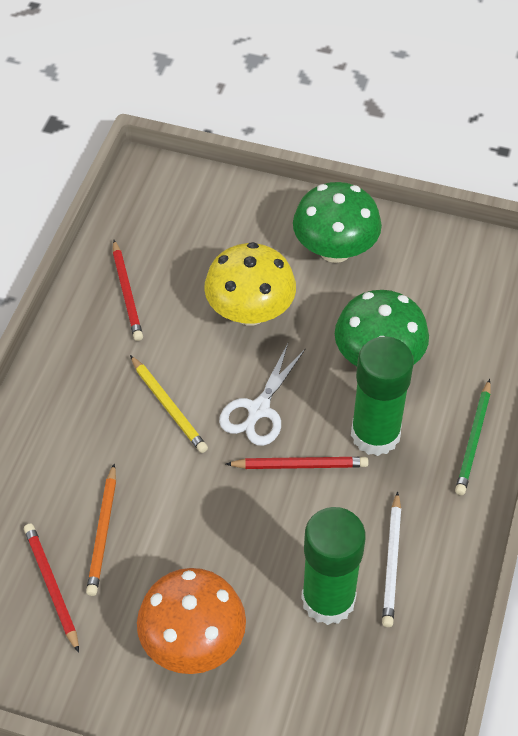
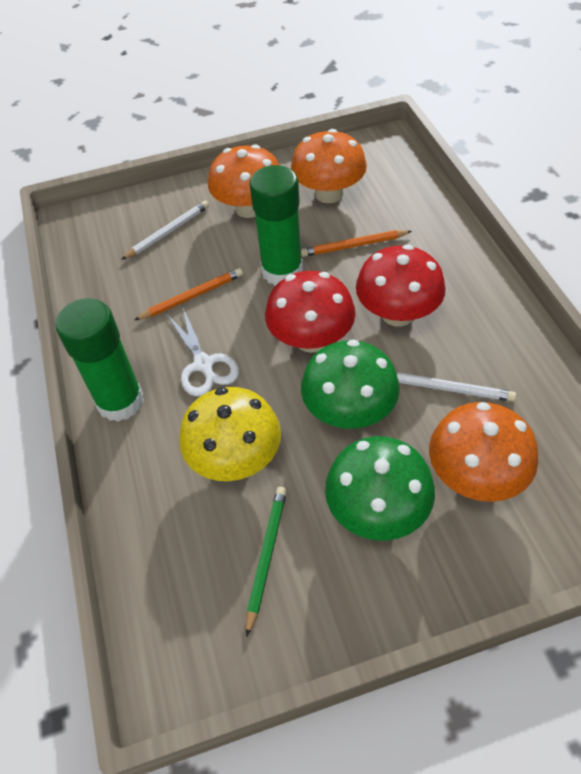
orange mushroom: [137,568,246,674] = 1 -> [208,144,279,218] [291,129,367,203] [429,402,538,502] = 3
orange pencil: [86,464,116,596] = 1 -> [134,268,243,320] [301,230,412,257] = 2
red mushroom: none = 0 -> [265,271,356,353] [356,244,446,327] = 2
red pencil: [24,524,79,653] [113,240,143,341] [226,457,368,469] = 3 -> none = 0
white pencil: [382,491,401,627] = 1 -> [121,201,209,260] [396,372,516,402] = 2
yellow pencil: [130,355,208,453] = 1 -> none = 0

